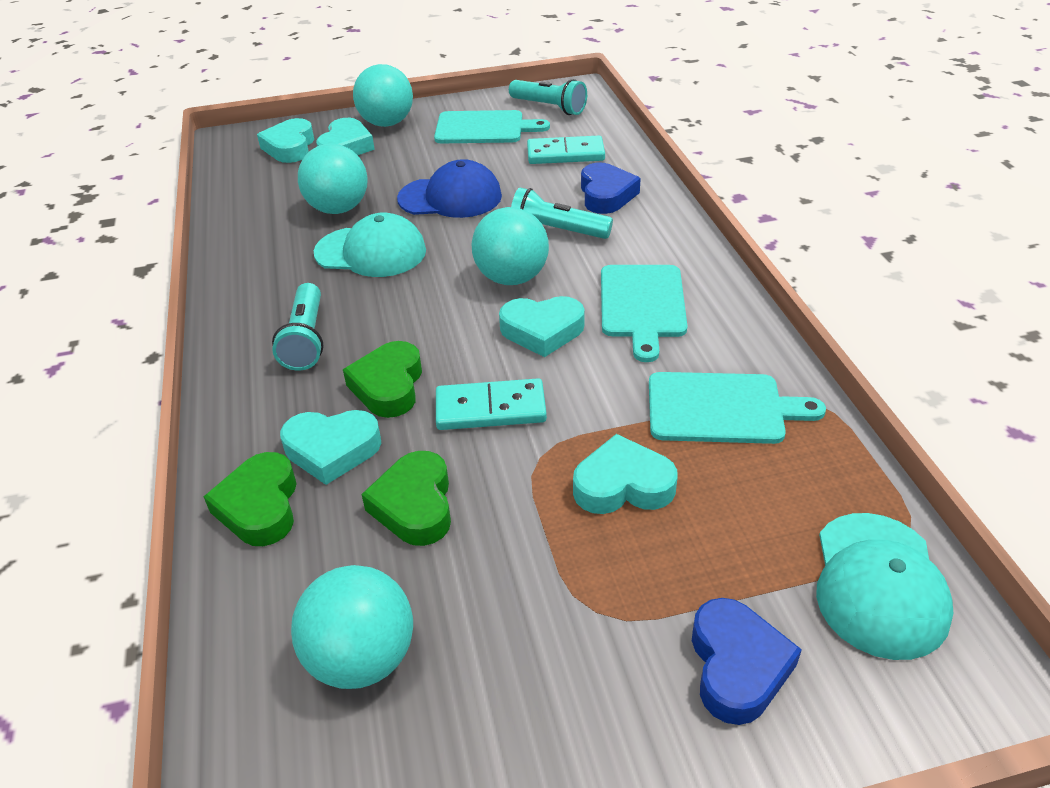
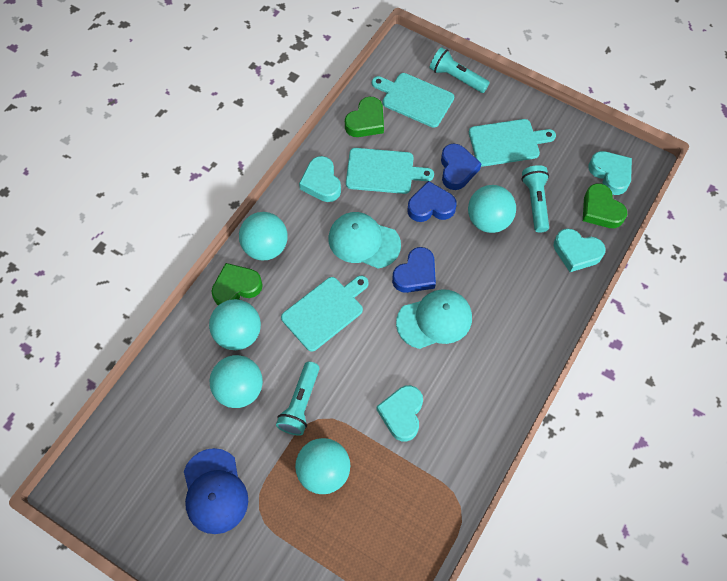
blue heart: [581,162,641,214] [692,598,802,725] = 2 -> [392,247,436,293] [407,181,457,222] [441,144,482,190] = 3
turquoise ball: [291,565,413,689] [298,144,368,214] [353,64,413,127] [472,207,549,285] = 4 -> [209,299,261,350] [209,355,263,408] [239,212,288,260] [295,438,350,494] [468,185,516,233] = 5
turquoise cutting board: [434,110,550,143] [601,265,687,362] [649,372,826,444] = 3 -> [281,275,369,352] [346,148,434,194] [372,73,454,128] [469,119,556,166] = 4
turquoise domino: [436,378,547,430] [527,136,605,164] = 2 -> none = 0
turquoise heart: [257,118,314,163] [280,410,381,485] [316,118,375,155] [499,296,585,357] [573,434,678,514] = 5 -> [299,156,341,202] [377,385,423,441] [553,228,606,272] [588,151,632,195] = 4

